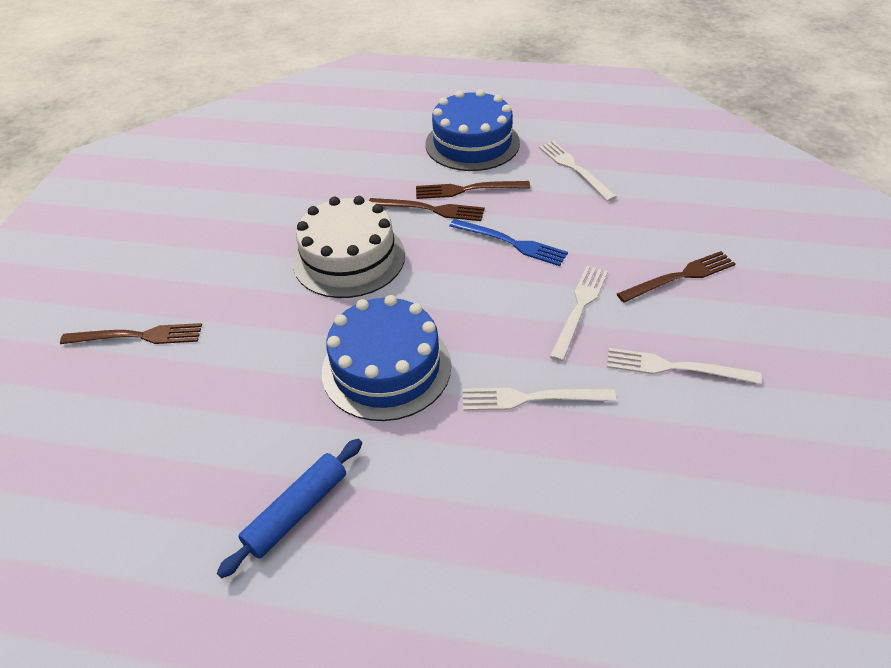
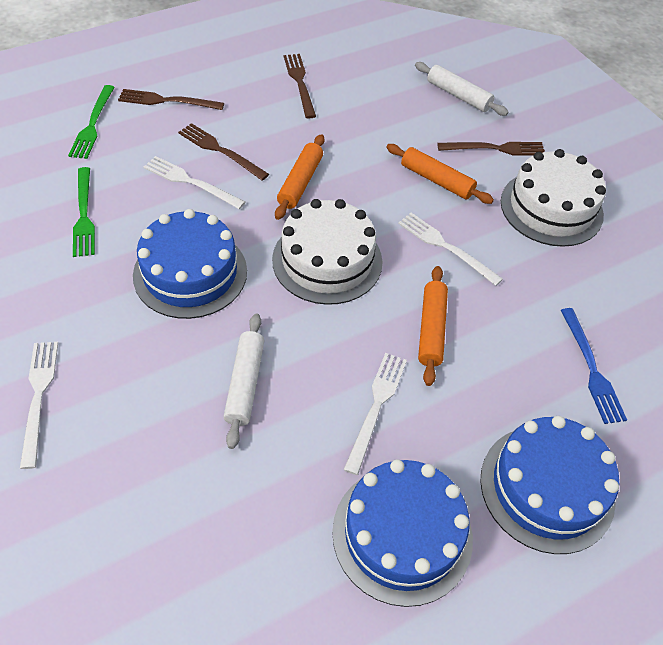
blue cake: [322,295,451,421] [425,89,520,171] = 2 -> [133,209,247,319] [332,459,473,607] [480,416,619,554] = 3
blue rolling pin: [217,439,362,578] = 1 -> none = 0
green fork: none = 0 -> [68,85,115,159] [73,167,95,257] = 2
orange rolling pin: none = 0 -> [275,134,325,220] [386,144,494,204] [418,266,448,386] = 3
white cake: [293,196,405,298] = 1 -> [272,199,383,305] [501,149,606,247] = 2
white rolling pin: none = 0 -> [224,314,265,449] [415,62,508,116] = 2

